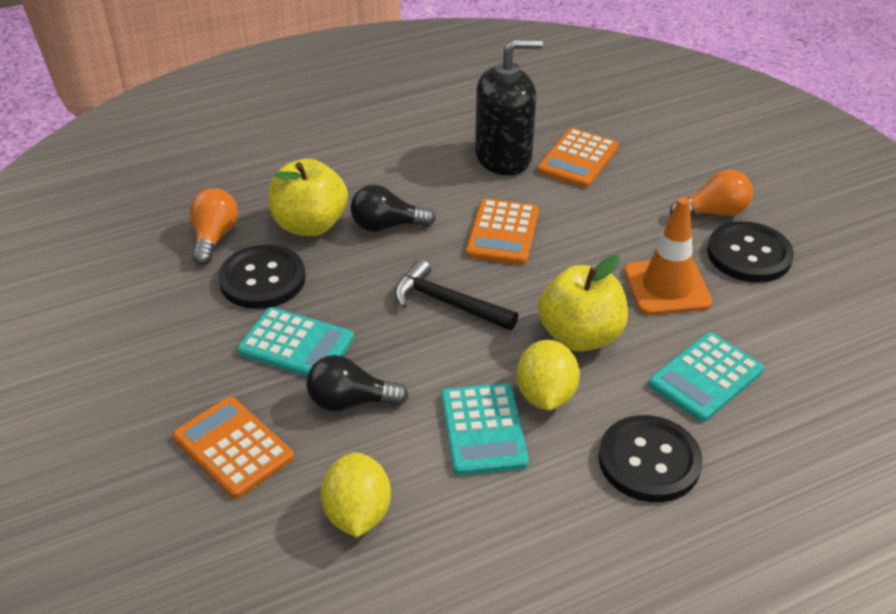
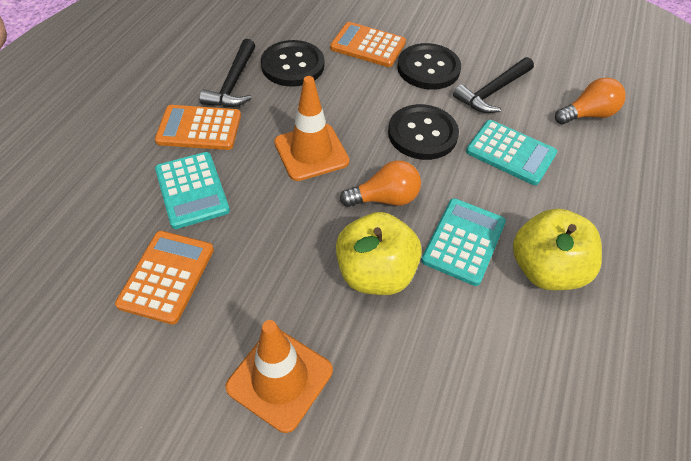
black hammer: [395,259,518,331] = 1 -> [200,39,255,107] [453,57,534,113] = 2
black light bulb: [306,355,409,411] [351,184,436,232] = 2 -> none = 0
black soap dispenser: [475,39,543,175] = 1 -> none = 0
orange traffic cone: [624,197,713,315] = 1 -> [225,320,333,433] [274,76,349,181] = 2
yellow lemon: [320,452,391,538] [516,340,580,410] = 2 -> none = 0

